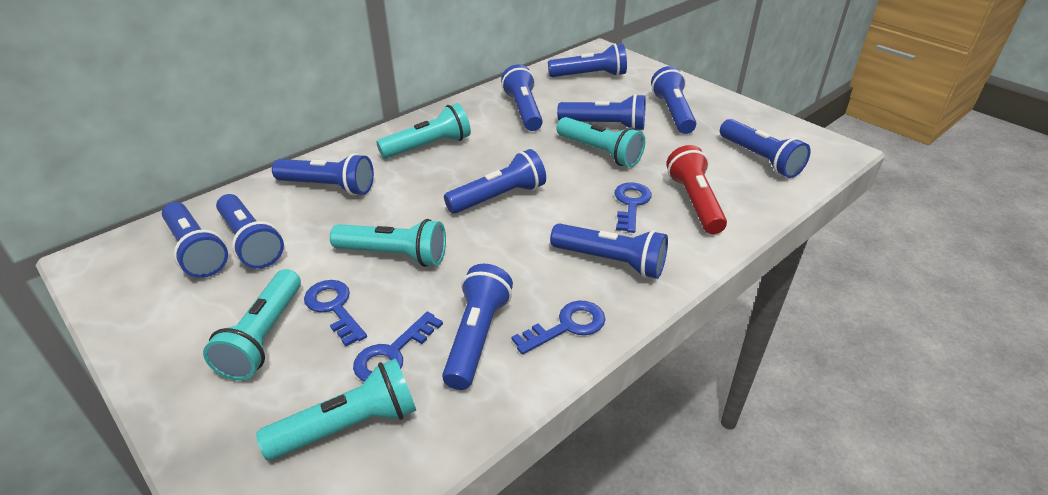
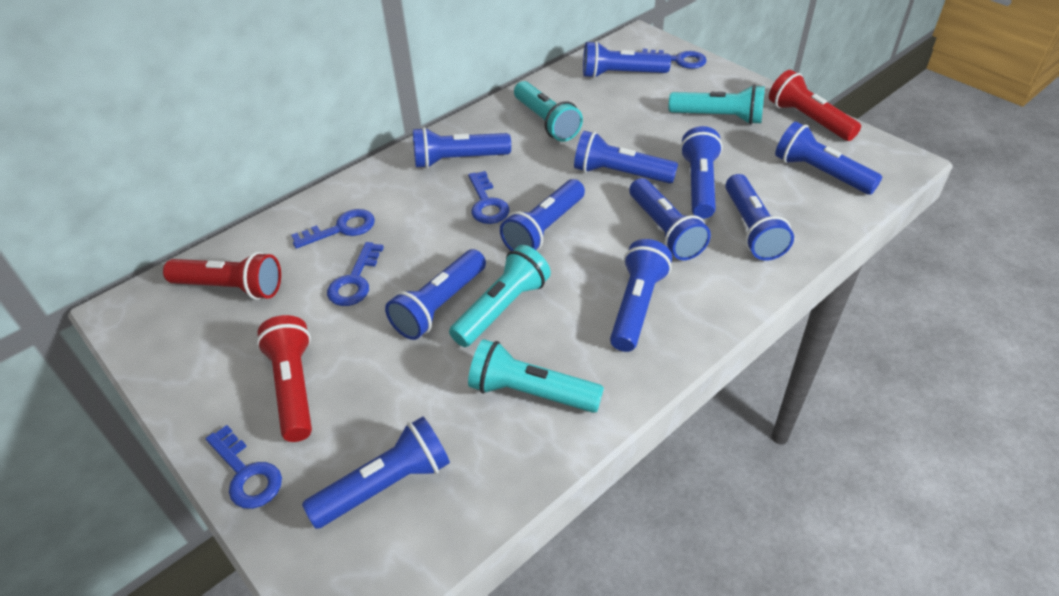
blue key: [304,280,367,346] [353,312,443,382] [511,300,605,354] [614,183,652,233] = 4 -> [206,425,282,509] [291,209,375,249] [327,242,384,306] [468,171,509,224] [642,49,707,69] = 5
red flashlight: [666,145,727,234] = 1 -> [163,252,281,300] [256,315,312,442] [769,70,861,141] = 3
turquoise flashlight: [203,269,301,381] [256,358,416,460] [330,219,446,267] [376,103,471,159] [557,117,645,167] = 5 -> [449,245,551,347] [468,339,604,413] [514,81,583,142] [669,84,765,125] = 4

